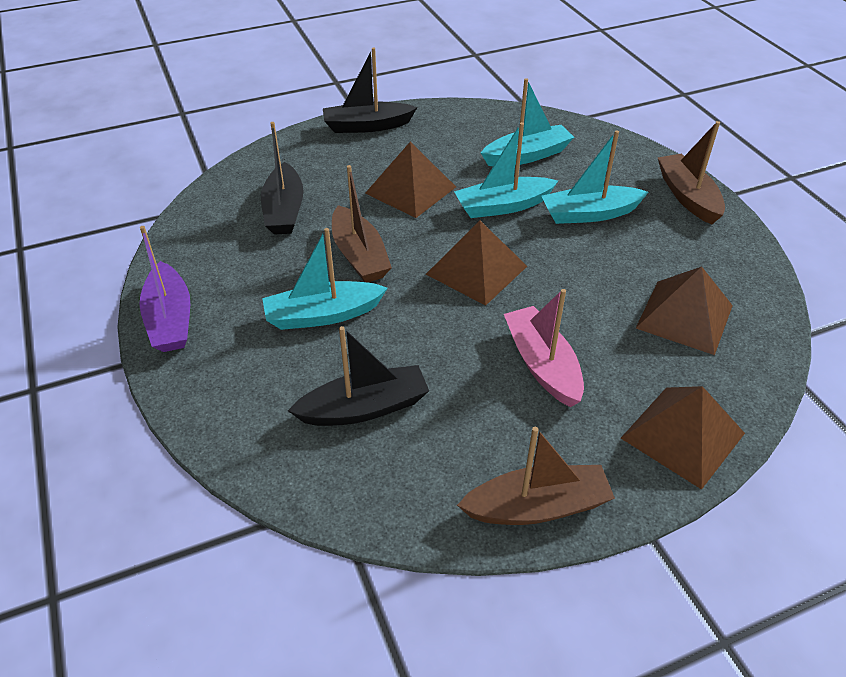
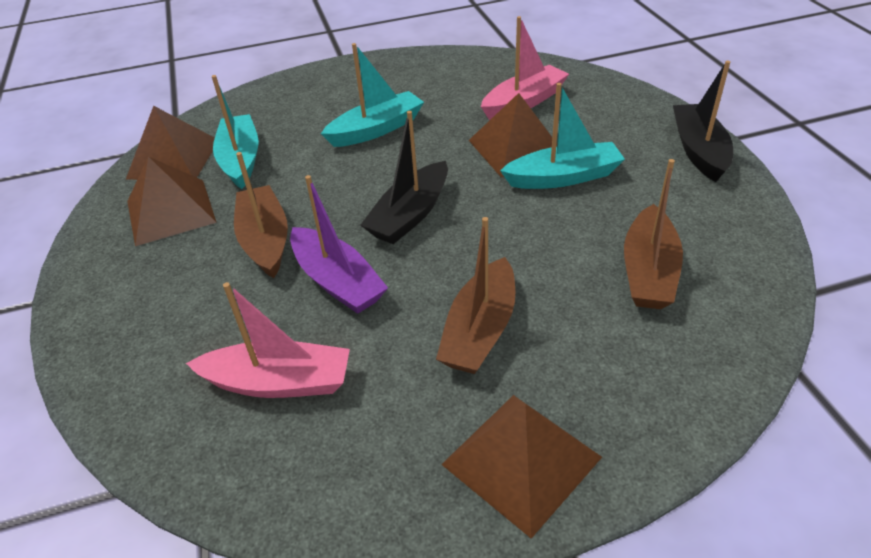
black boat: [261,122,304,234] [288,326,429,426] [323,48,417,133] = 3 -> [361,111,448,244] [673,61,733,182] = 2
pink boat: [504,289,584,407] = 1 -> [186,282,350,398] [481,16,569,120] = 2
turquoise boat: [262,228,387,330] [454,122,558,218] [481,78,574,166] [542,130,649,224] = 4 -> [212,75,259,189] [321,43,424,147] [500,83,625,189] = 3

